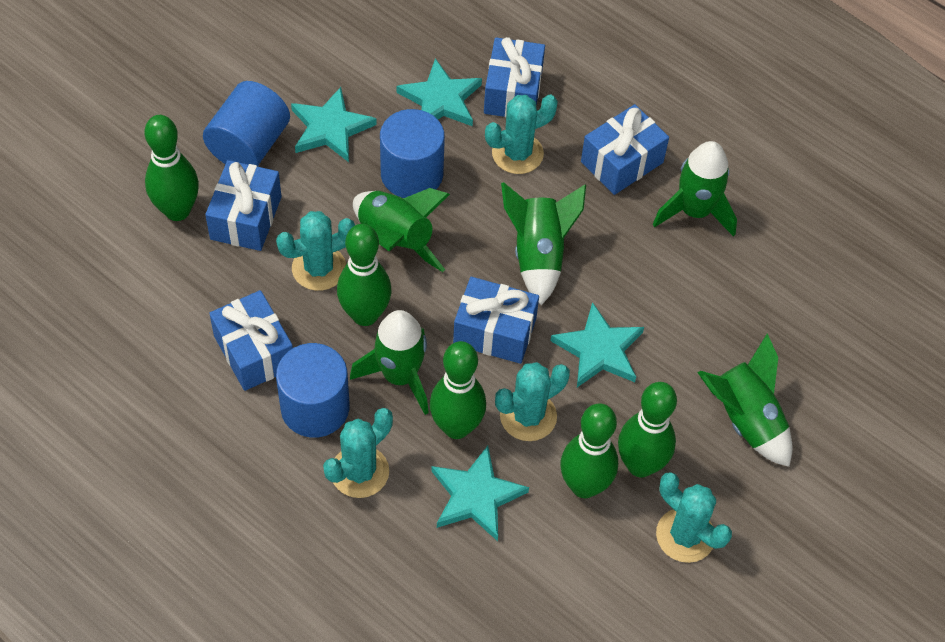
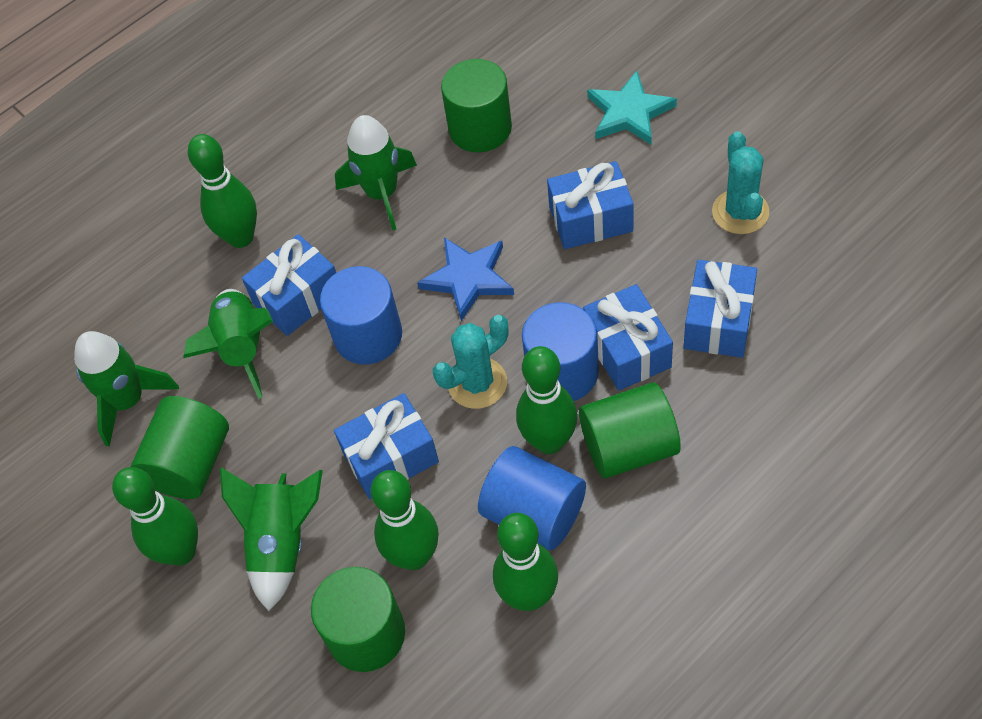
blue star: none = 0 -> [417,237,514,321] = 1
green cylinder: none = 0 -> [131,396,229,499] [311,567,405,672] [441,59,512,152] [579,382,681,478] = 4
green rocket: [350,310,429,415] [353,188,450,272] [501,182,586,305] [653,141,737,237] [697,333,793,467] = 5 -> [74,331,179,447] [183,289,273,399] [220,467,323,611] [335,115,417,230] = 4
turquoise cactus: [276,211,355,291] [323,408,393,498] [485,95,558,174] [495,362,570,441] [656,472,732,563] = 5 -> [433,315,508,409] [712,131,770,234] = 2
turquoise star: [291,87,377,162] [397,58,482,126] [432,446,529,541] [550,302,644,387] = 4 -> [587,70,677,145] = 1

